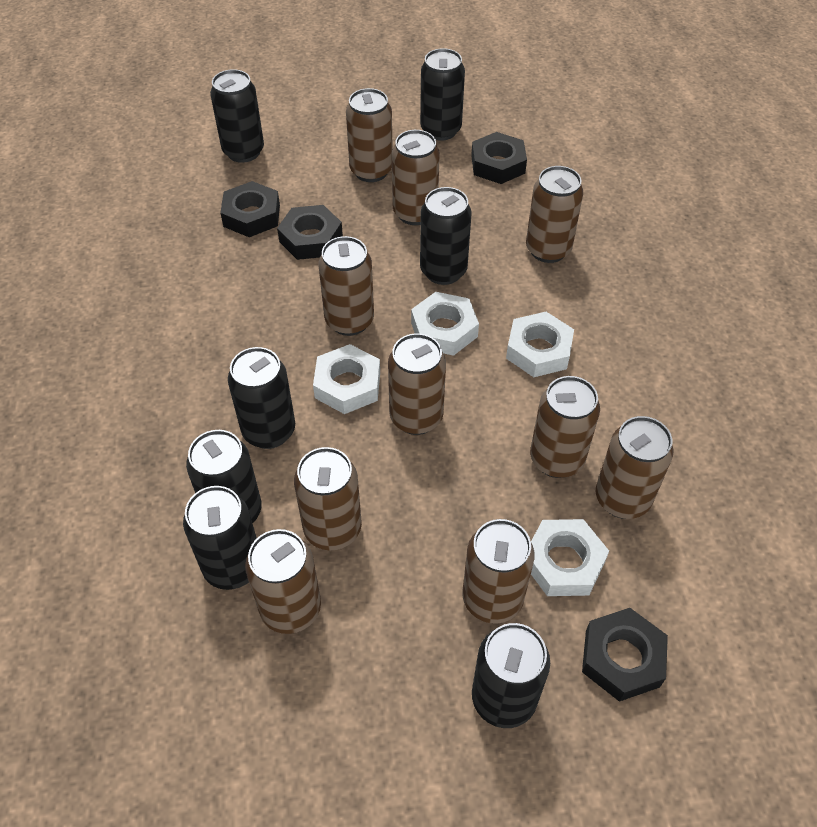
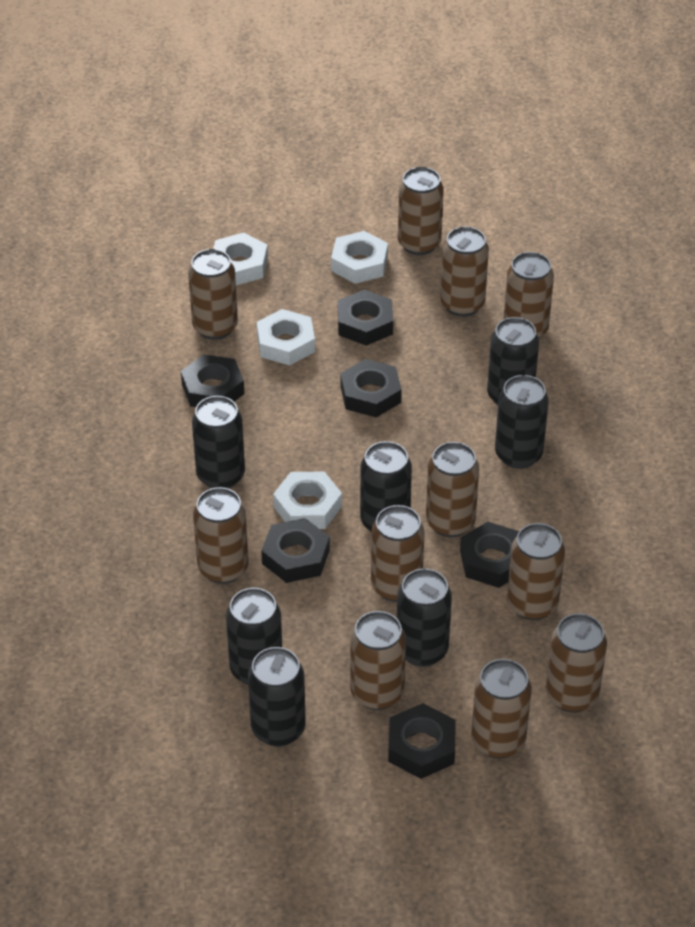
black nut: [220,181,280,237] [277,205,343,260] [471,132,527,184] [582,608,668,702] = 4 -> [181,354,244,407] [261,518,330,583] [338,290,393,346] [340,359,402,417] [388,703,455,779] [460,522,519,588] = 6
brown can: [245,529,321,634] [294,447,362,550] [318,236,374,336] [346,88,393,182] [388,333,446,435] [392,130,440,225] [462,519,535,624] [526,166,583,263] [530,376,600,478] [596,416,673,519] = 10 -> [188,249,238,340] [193,487,248,584] [350,611,406,710] [371,505,425,602] [398,167,444,255] [426,442,479,537] [440,227,489,317] [471,659,532,759] [503,252,554,338] [507,523,565,620] [546,613,607,713] = 11

